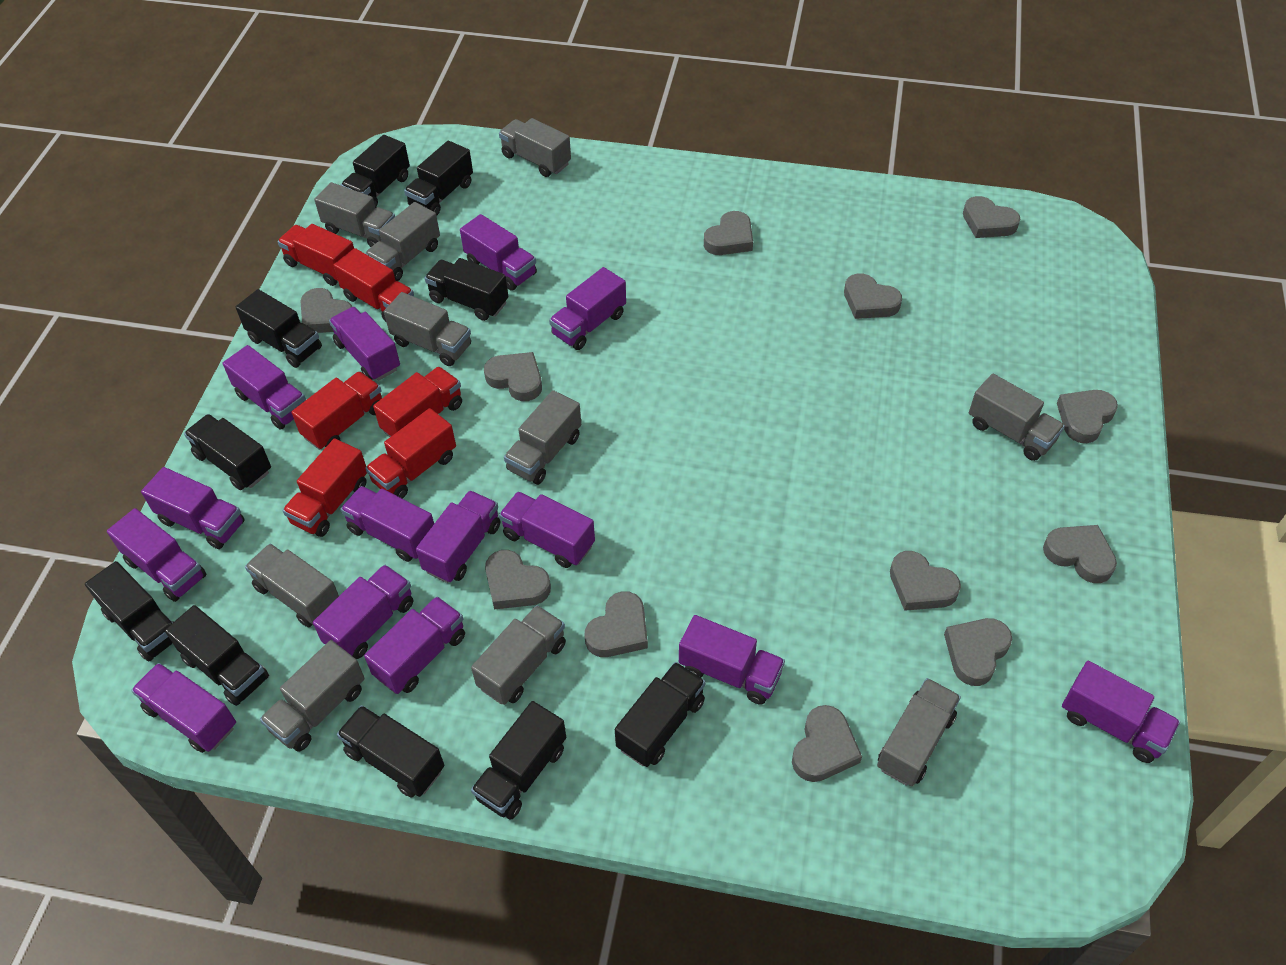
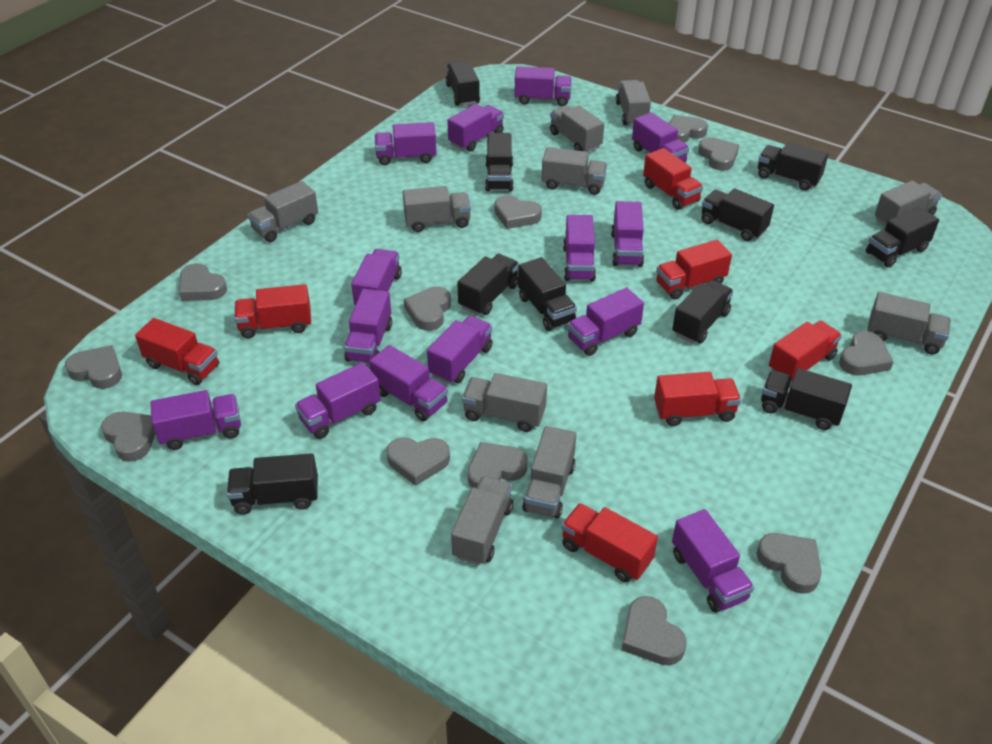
red truck: [278,224,354,286] [282,439,367,537] [292,371,382,450] [334,248,414,323] [365,408,456,499] [373,367,462,437] = 6 -> [135,318,219,385] [234,284,311,338] [561,503,658,582] [643,148,703,210] [654,372,741,426] [656,240,732,300] [769,321,842,381] = 7

